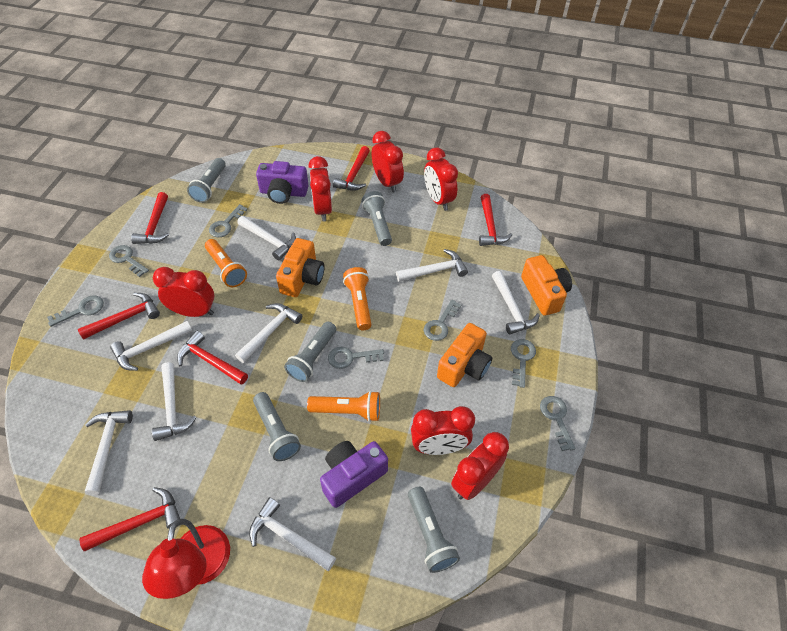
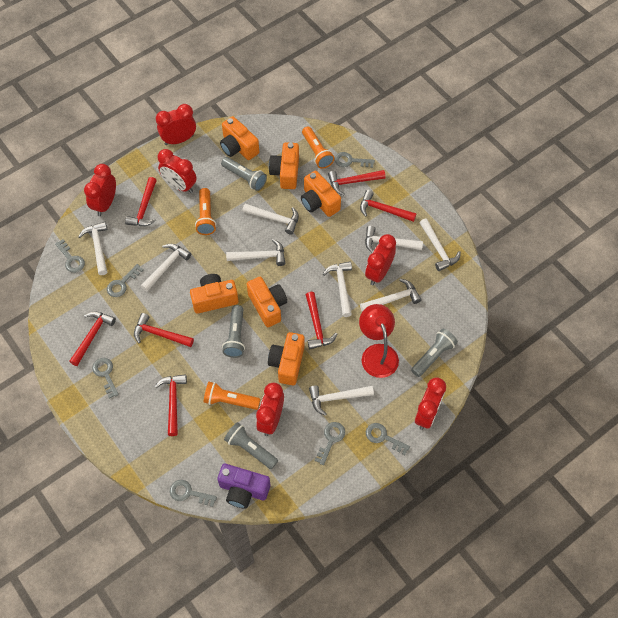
grey flashlight: [187,158,226,203] [253,392,301,461] [284,322,336,382] [361,191,392,246] [408,487,460,573] = 5 -> [221,157,267,191] [222,305,245,358] [224,422,278,469] [411,329,458,377] = 4
orange camera: [276,238,324,297] [437,323,492,387] [521,255,572,315] = 3 -> [190,274,238,314] [220,116,259,160] [247,277,287,327] [268,332,305,385] [269,142,299,189] [301,171,341,217] = 6
purple camera: [256,161,309,204] [320,441,388,508] = 2 -> [217,464,270,509] = 1
red hammer: [78,293,160,340] [79,487,180,551] [131,192,169,244] [177,331,248,385] [333,146,370,191] [479,194,512,246] = 6 -> [69,311,116,366] [125,177,157,226] [134,313,194,347] [154,374,187,436] [306,292,338,349] [328,170,386,195] [360,190,416,222] = 7
white hammer: [85,410,133,495] [110,321,192,371] [152,362,197,441] [235,303,302,363] [237,216,296,261] [249,497,336,571] [396,249,468,282] [492,271,540,334] = 8 -> [78,222,107,275] [141,244,191,292] [226,239,285,266] [242,204,299,235] [309,385,374,416] [323,261,352,317] [360,279,421,312] [365,226,423,253] [420,218,461,271] = 9

